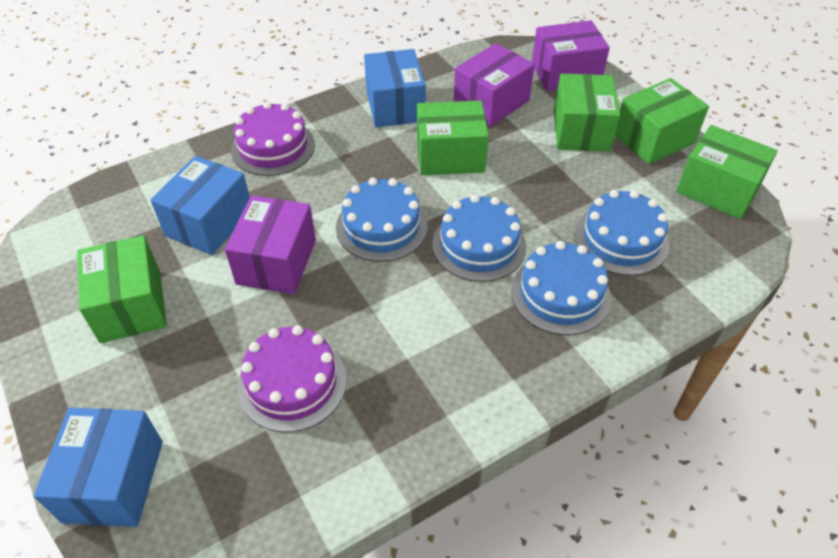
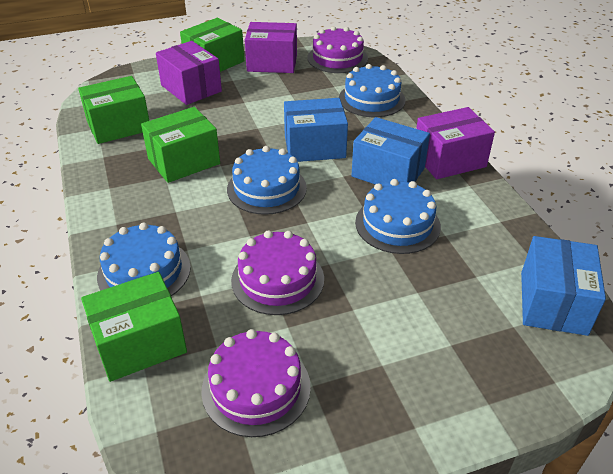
green box: [77,235,167,343] [417,100,489,175] [554,74,620,152] [615,78,709,164] [676,125,777,219] = 5 -> [78,76,149,144] [81,272,187,382] [141,107,220,183] [180,18,244,72] = 4
purple cake: [231,102,315,176] [237,325,347,432] = 2 -> [201,329,311,437] [231,230,324,315] [307,26,368,73] = 3

